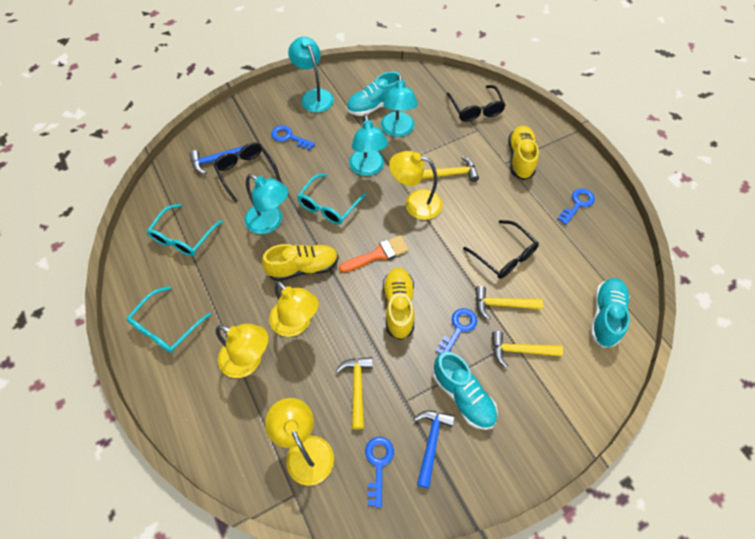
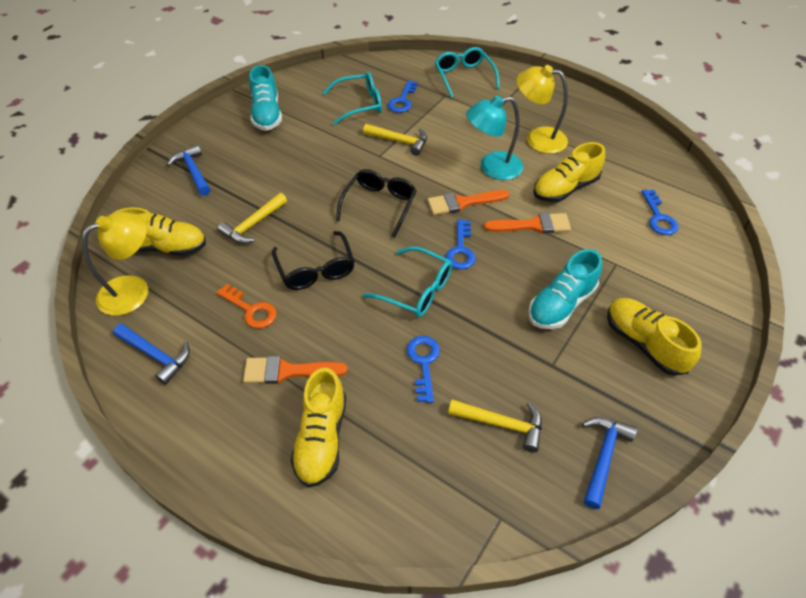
black glasses: [213,142,281,202] [446,85,506,122] [463,220,539,279] = 3 -> [272,231,355,290] [336,169,417,238] = 2
blue hammer: [190,146,244,174] [414,411,455,488] = 2 -> [113,324,190,385] [167,145,210,196] [582,417,637,509] = 3
orange brush: [339,235,409,273] = 1 -> [243,356,348,384] [427,190,509,215] [484,213,571,234] = 3
orange key: none = 0 -> [217,284,277,328] = 1
turquoise lamp: [245,174,289,234] [288,37,334,113] [349,114,388,176] [381,75,418,137] = 4 -> [466,95,523,180] = 1
turquoise shoe: [347,72,403,116] [432,352,498,430] [591,278,630,348] = 3 -> [249,65,282,131] [528,249,602,329] = 2
yellow hammer: [336,357,373,430] [422,156,479,182] [475,286,543,320] [492,331,563,368] = 4 -> [218,193,287,244] [363,124,427,156] [448,400,542,452] = 3
yellow lamp: [216,324,268,378] [265,398,334,486] [269,281,319,337] [389,151,442,220] = 4 -> [82,212,148,316] [516,65,568,154] = 2
yellow shoe: [262,244,339,281] [383,268,414,340] [508,126,539,180] = 3 -> [114,207,206,256] [290,368,346,488] [533,142,605,202] [607,298,702,376] = 4

